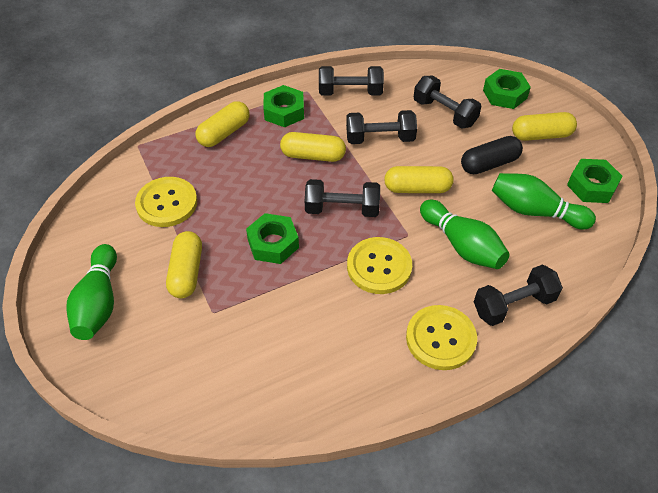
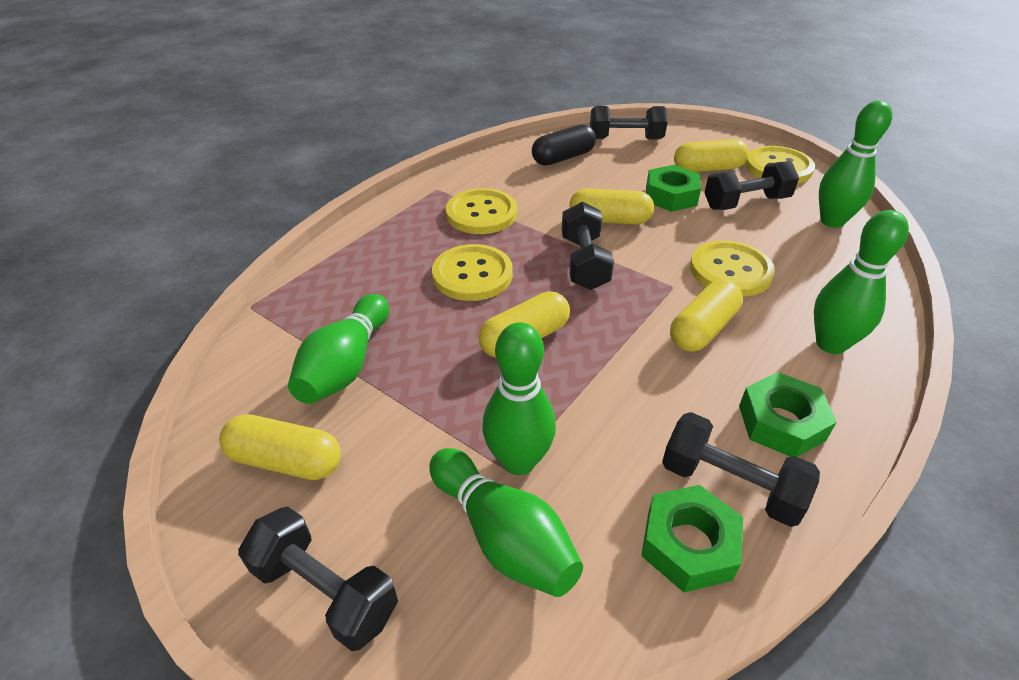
green bowling pin: [66,244,117,340] [420,200,510,269] [492,173,596,230] = 3 -> [288,294,389,404] [429,448,583,597] [482,322,556,475] [814,210,909,354] [819,100,892,228] = 5
green nut: [246,213,299,264] [263,85,304,127] [483,69,531,109] [567,159,623,203] = 4 -> [641,485,743,592] [646,165,701,212] [739,372,837,457] = 3
yellow button: [135,177,197,227] [347,237,412,294] [406,305,477,370] = 3 -> [432,244,513,301] [446,188,517,234] [690,240,775,296] [745,146,815,184] = 4

